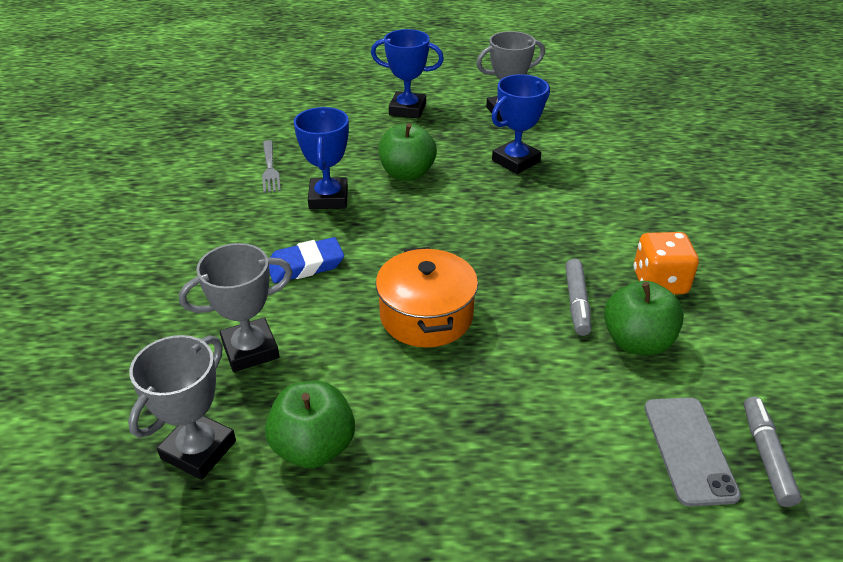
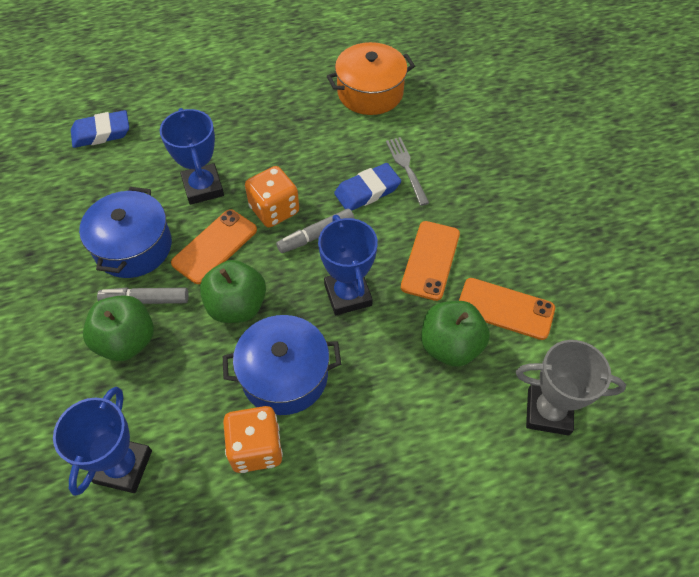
blue eraser: [269,237,344,283] = 1 -> [71,110,129,148] [334,163,401,211] = 2
blue pot: none = 0 -> [79,187,172,278] [223,315,341,415] = 2
grey phone: [644,397,741,507] = 1 -> none = 0
grey trophy: [128,335,236,480] [179,243,293,372] [476,31,545,122] = 3 -> [516,340,626,436] = 1
orange dice: [634,232,699,295] = 1 -> [223,406,283,473] [245,166,299,228] = 2
orange phone: none = 0 -> [171,209,257,284] [401,221,460,301] [459,278,555,340] = 3

